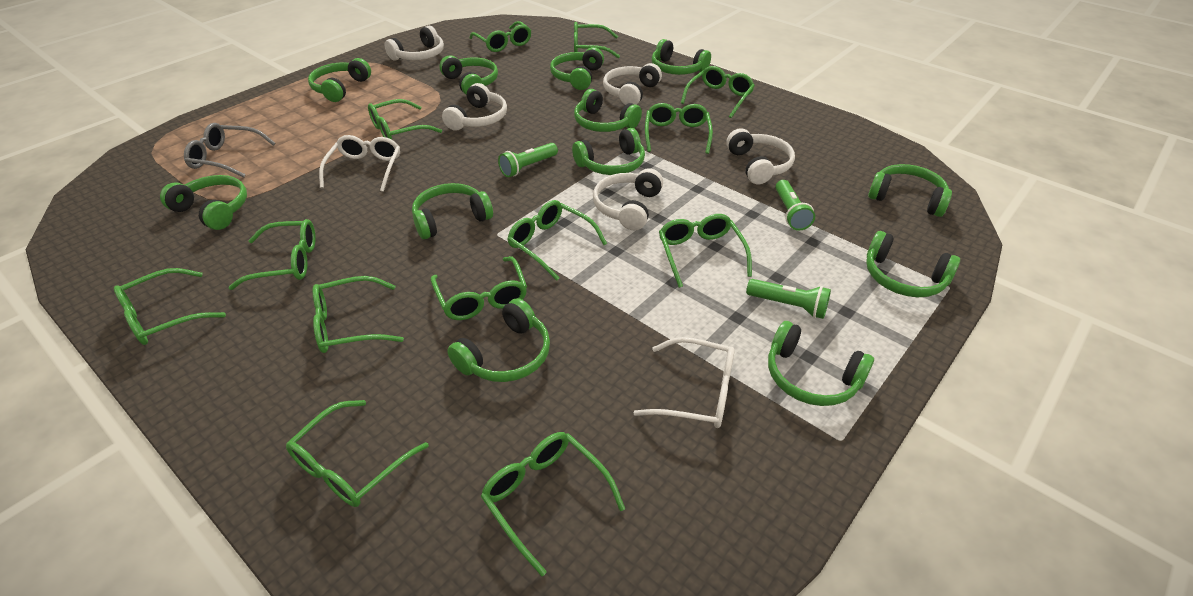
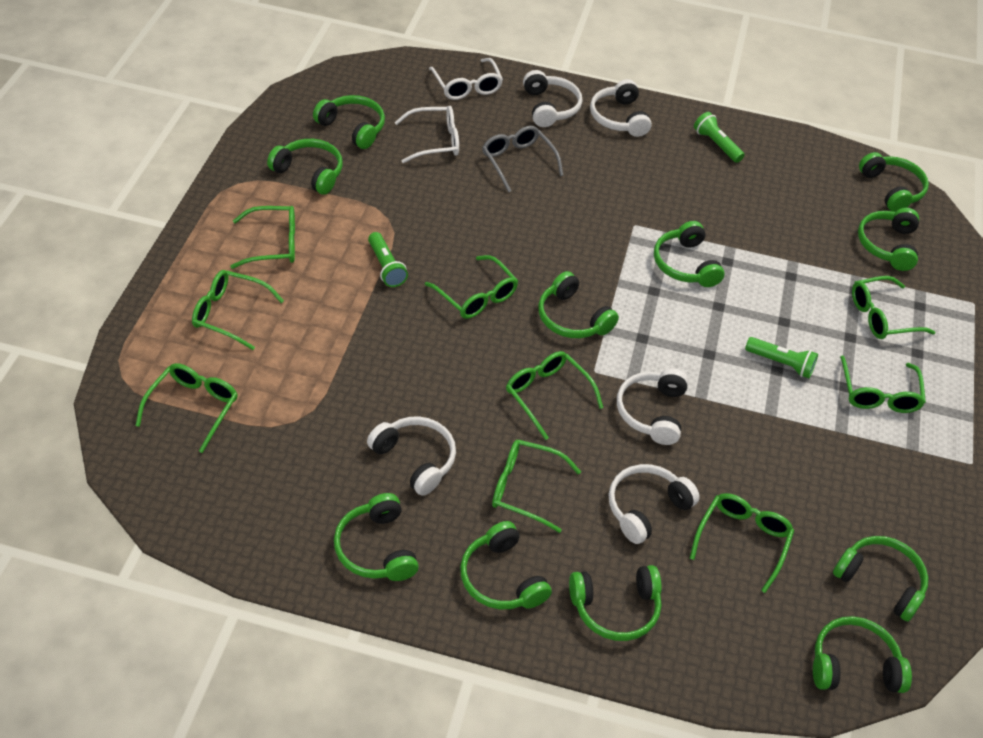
green glasses: [114,268,226,345] [228,219,316,290] [286,400,429,507] [313,276,404,353] [368,99,442,139] [431,256,527,320] [470,21,531,52] [481,432,625,576] [507,200,607,280] [574,22,620,58] [645,103,713,154] [659,214,752,288] [681,66,755,118] = 13 -> [135,363,238,453] [192,270,284,350] [230,206,295,269] [425,255,518,319] [492,440,581,533] [506,351,603,440] [689,493,794,593] [840,355,926,413] [852,276,935,339] = 9
green headphones: [160,175,247,230] [308,58,371,102] [412,183,493,239] [440,55,498,95] [447,298,550,382] [550,47,604,90] [572,128,645,175] [574,89,642,132] [652,39,711,75] [768,321,874,406] [866,231,960,297] [868,164,952,217] = 12 -> [267,139,343,195] [313,95,385,149] [334,493,419,581] [460,521,552,609] [538,271,619,338] [569,565,662,641] [654,221,725,287] [813,616,912,693] [833,536,928,621] [858,208,919,271] [859,152,929,212] = 11

